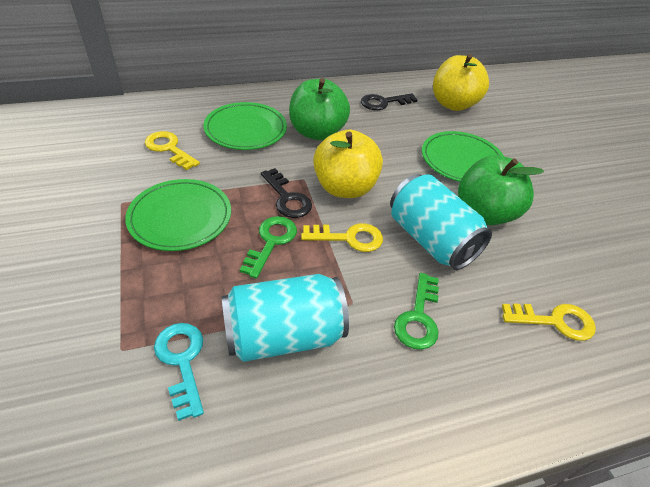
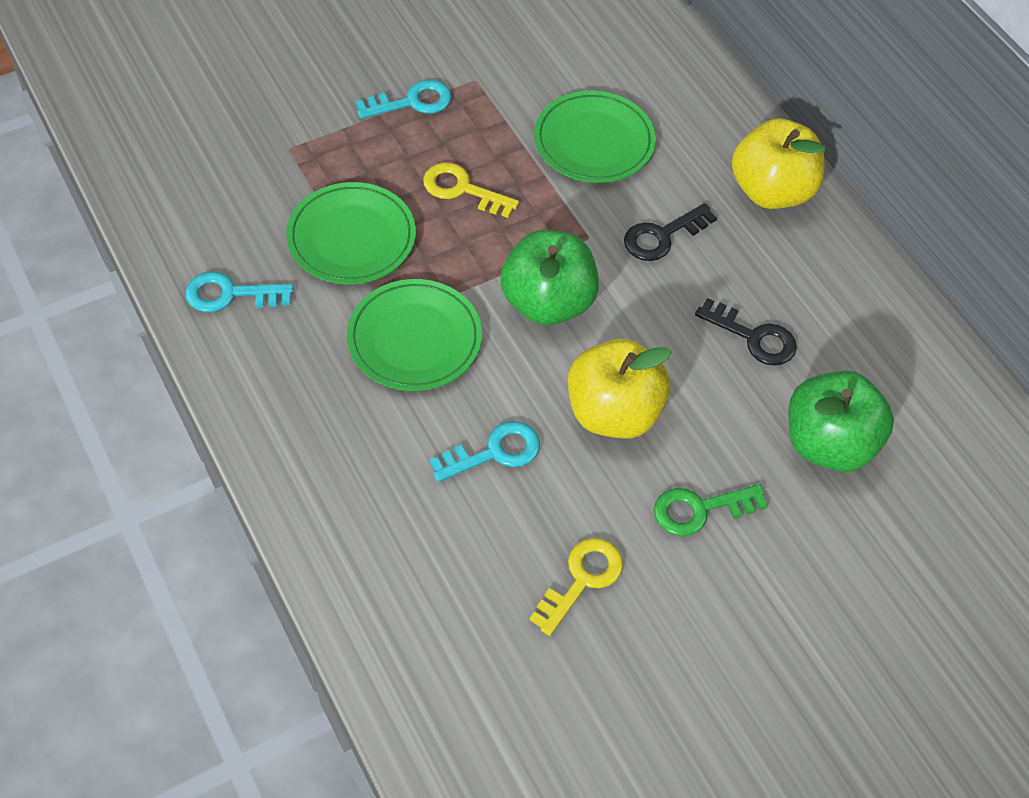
green key: [240,216,297,279] [394,273,439,350] = 2 -> [654,484,768,536] = 1
turquoise can: [222,274,349,362] [390,174,492,270] = 2 -> none = 0
turquoise key: [154,323,204,421] = 1 -> [185,272,293,312] [356,80,452,119] [429,421,540,482] = 3
yellow key: [145,131,200,170] [301,223,383,252] [502,304,596,341] = 3 -> [423,162,519,218] [530,538,623,636] = 2

